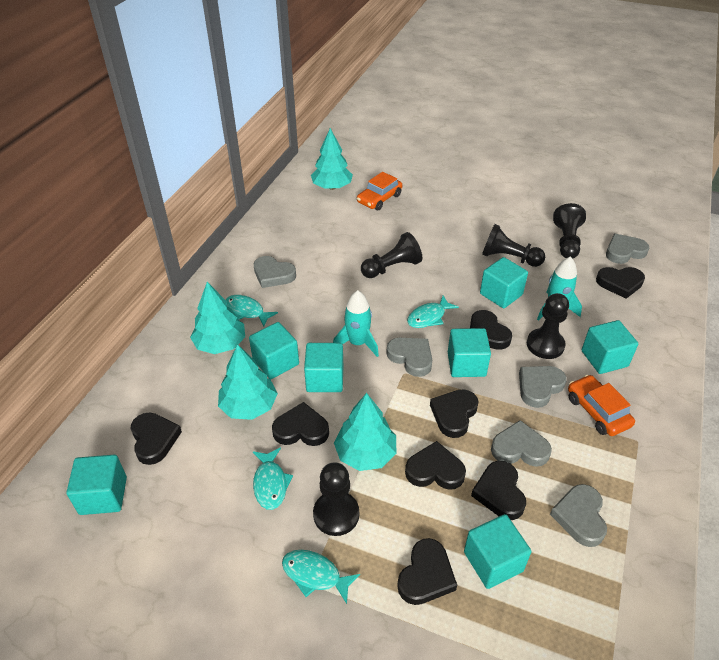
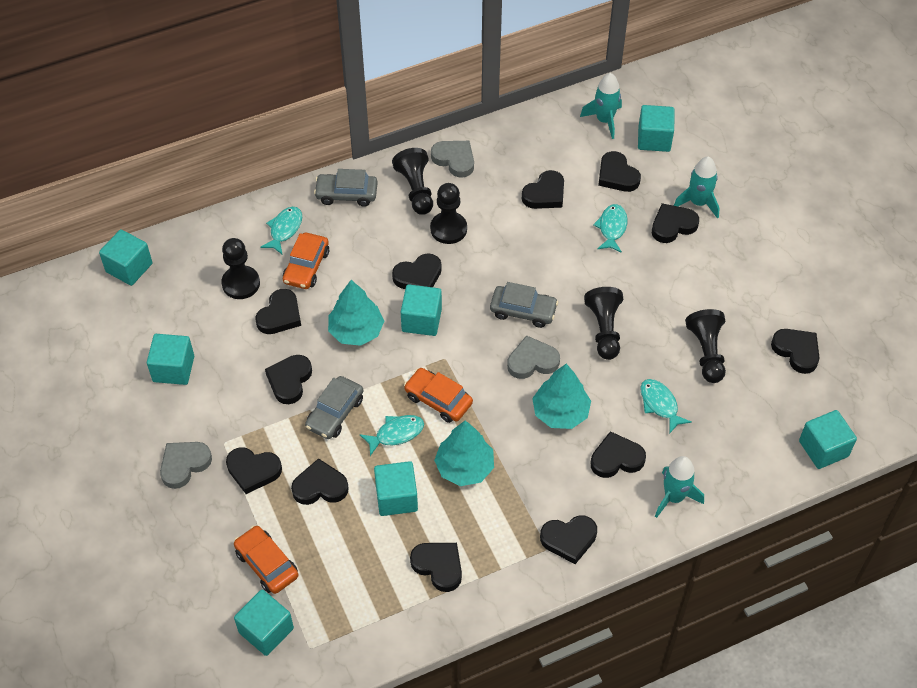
black heart: [130,412,182,465] [272,402,329,446] [397,538,457,605] [405,441,466,490] [430,389,479,438] [470,310,512,350] [471,461,526,520] [596,267,645,299] = 8 -> [226,447,282,494] [255,289,301,334] [265,355,312,404] [291,458,349,505] [392,253,442,289] [410,543,462,592] [522,170,564,209] [540,515,597,564] [591,431,646,478] [598,151,641,192] [652,203,699,243] [771,329,820,374] = 12
grey car: none = 0 -> [305,376,363,439] [314,169,378,207] [490,282,558,328] = 3
grey heart: [254,256,296,288] [386,338,432,377] [491,420,552,467] [519,366,566,408] [550,484,607,547] [606,234,649,264] = 6 -> [160,442,212,489] [431,141,474,178] [507,335,560,379] = 3
orange car: [357,172,402,210] [568,375,635,436] = 2 -> [234,525,298,594] [283,233,329,289] [404,368,473,423] = 3
turquoise rocket: [333,290,379,357] [537,256,582,321] = 2 -> [580,73,622,139] [655,456,704,518] [674,156,720,219] = 3
turquoise tree: [190,282,245,354] [218,344,278,420] [311,128,353,190] [334,393,396,471] = 4 -> [328,280,384,346] [434,420,494,486] [532,364,591,429] = 3

